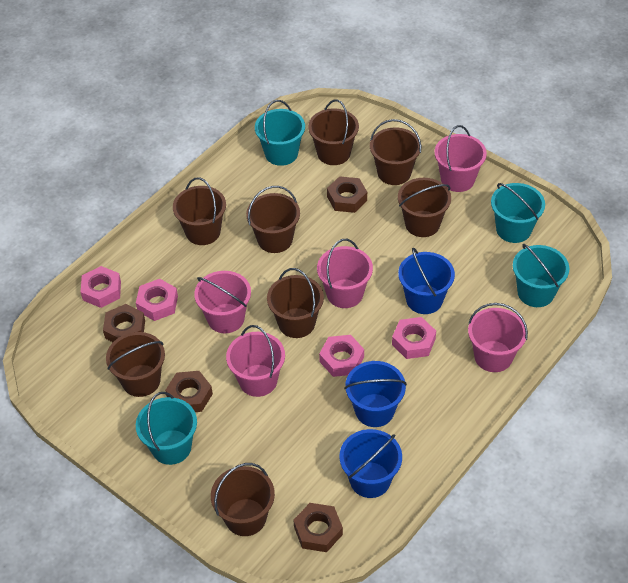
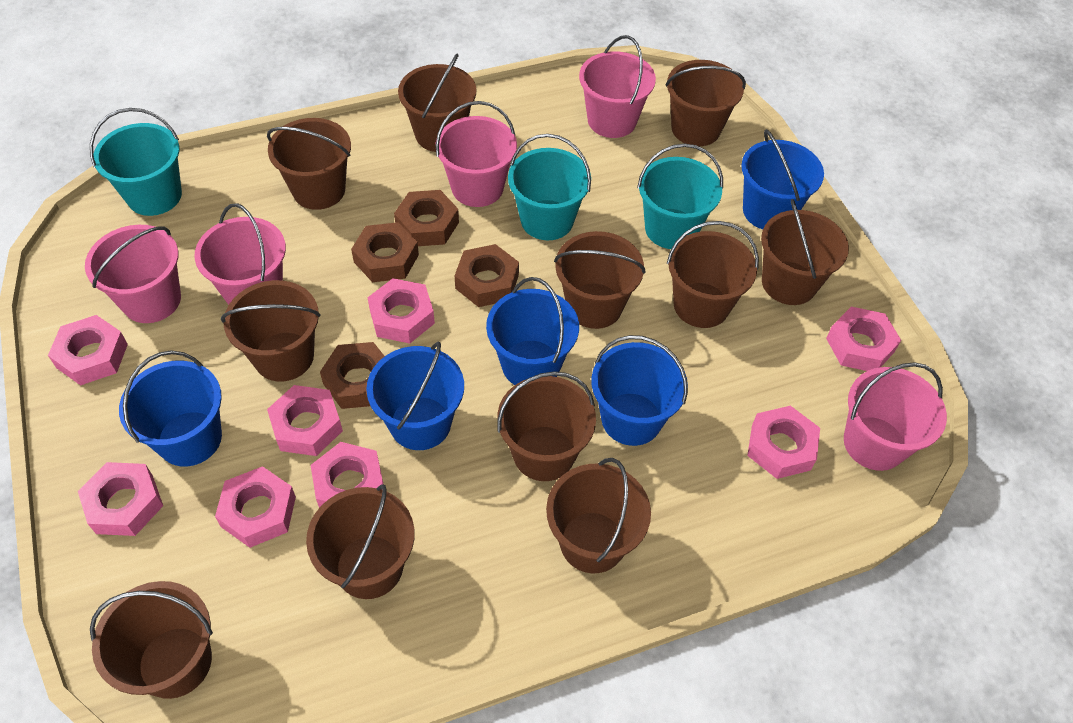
blue bucket: [339,429,402,498] [344,361,407,427] [398,248,455,314] = 3 -> [119,350,222,467] [366,342,464,450] [486,277,579,385] [591,335,688,446] [741,129,824,229] = 5
brown bucket: [106,332,165,397] [173,177,226,245] [211,463,275,536] [246,186,300,253] [267,268,324,338] [308,100,359,165] [370,119,421,185] [398,178,451,237] = 8 -> [90,581,213,699] [221,280,321,382] [267,118,351,210] [306,484,415,599] [398,54,476,152] [497,371,596,481] [546,458,651,573] [554,231,645,329] [666,60,746,146] [667,221,759,328] [761,199,849,305] = 11
pink nut: [81,266,121,308] [136,279,178,321] [319,335,364,377] [392,317,436,359] = 4 -> [48,315,128,385] [78,462,163,536] [215,466,296,548] [267,385,343,456] [311,442,384,508] [367,278,435,344] [747,406,820,479] [826,307,901,371] = 8
turquoise bucket: [136,392,197,465] [255,100,305,166] [491,183,545,243] [513,244,569,307] = 4 -> [90,108,182,216] [508,134,591,240] [637,144,723,249] = 3

